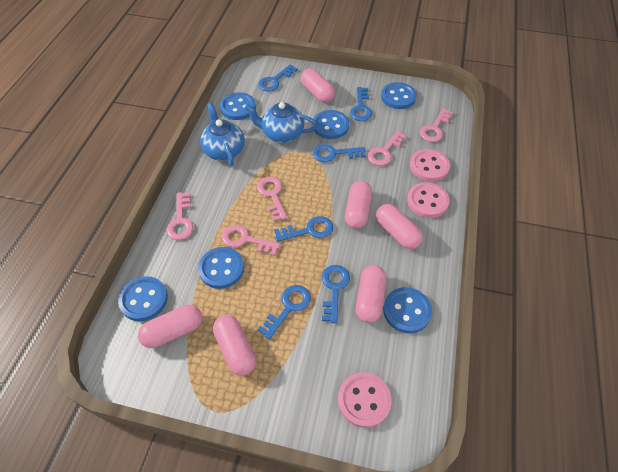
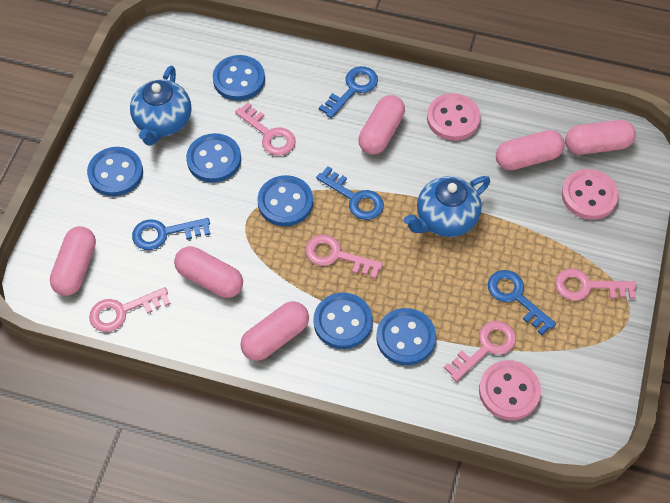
blue key: [258,64,298,92] [258,285,311,340] [274,216,333,242] [313,144,366,162] [322,265,350,323] [350,87,372,121] = 6 -> [132,218,210,250] [316,166,384,220] [319,66,378,118] [488,270,556,335] = 4

